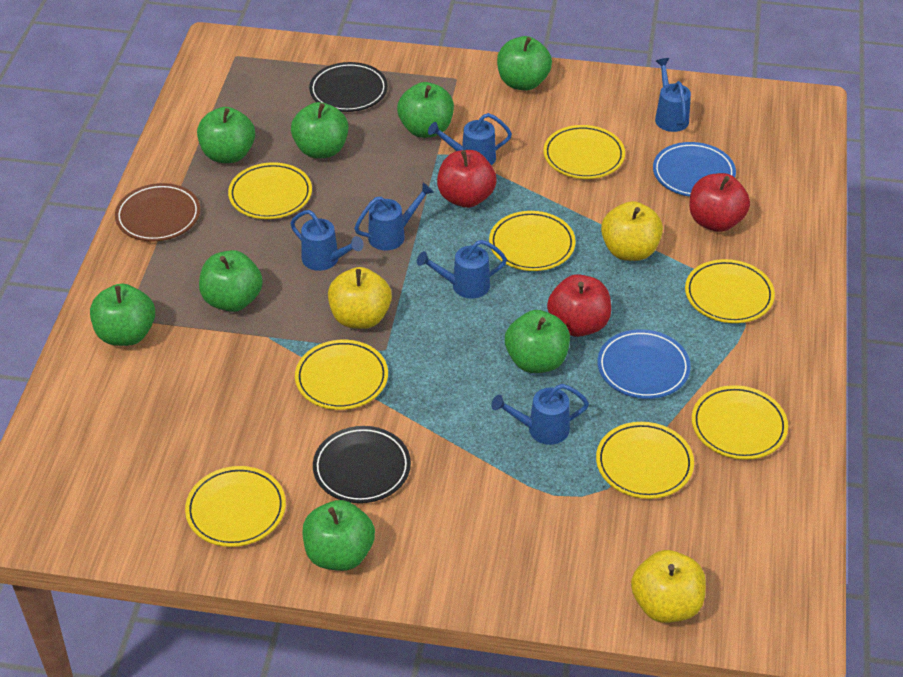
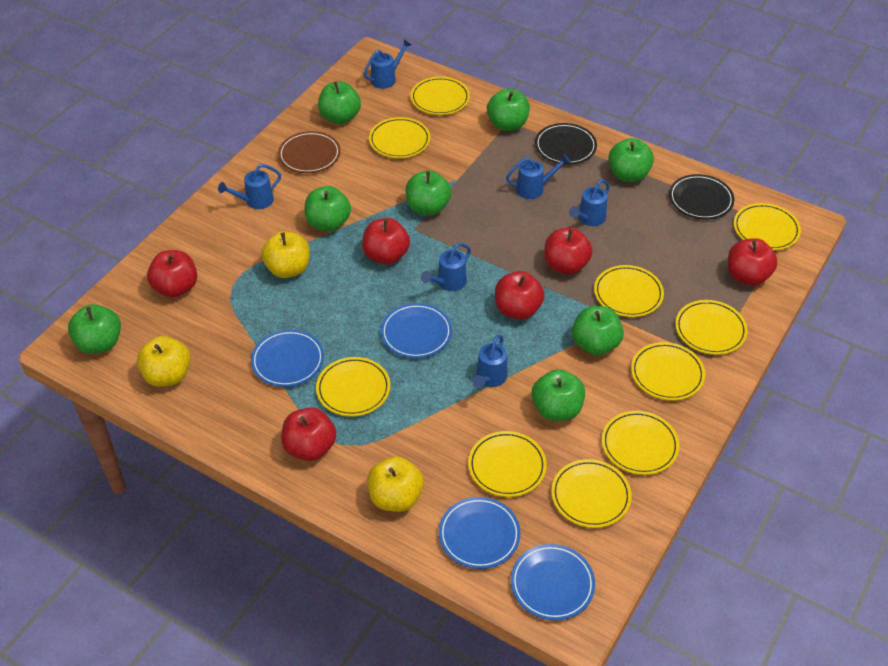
blue plate: [597,329,691,399] [653,142,736,197] = 2 -> [251,330,324,387] [381,303,452,358] [439,497,521,569] [511,544,595,620] = 4
red apple: [437,150,497,208] [547,274,611,337] [689,173,750,232] = 3 -> [147,250,197,298] [281,407,336,461] [362,218,410,265] [495,271,545,320] [544,227,593,274] [728,238,778,286] = 6
yellow plate: [185,466,286,547] [228,162,312,219] [295,340,388,410] [489,211,576,271] [543,125,625,179] [596,422,694,499] [685,259,775,323] [692,385,788,460] = 8 -> [316,357,390,417] [369,117,430,158] [411,77,470,115] [468,431,547,497] [551,459,632,528] [594,265,664,317] [602,411,679,475] [631,342,705,401] [675,300,748,355] [734,203,801,250] = 10

